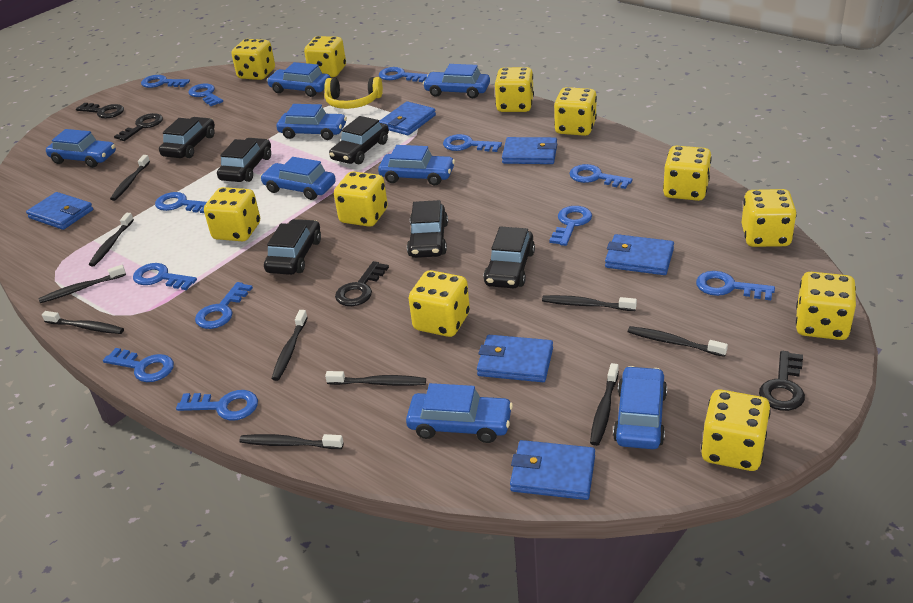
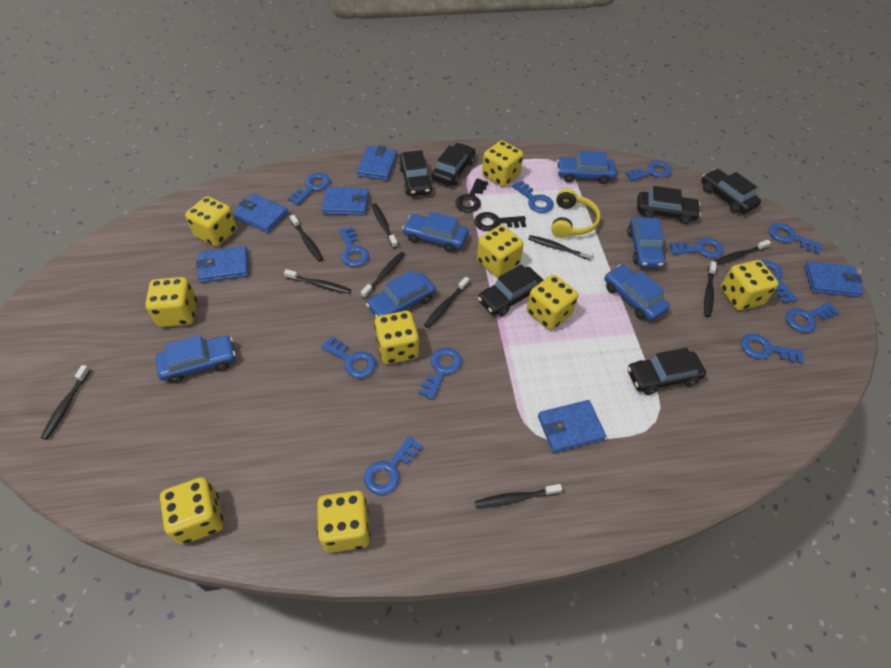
black key: [76,103,124,118] [114,113,163,141] [335,261,389,306] [759,351,805,411] = 4 -> [456,178,488,213] [474,212,526,231] = 2
blue car: [46,129,116,168] [260,157,336,200] [267,62,331,97] [276,104,347,140] [378,145,455,186] [406,383,513,443] [423,64,490,98] [613,366,667,449] = 8 -> [156,335,236,383] [366,270,436,317] [402,212,468,252] [557,151,616,184] [604,265,670,321] [627,217,666,268] = 6
yellow dice: [204,187,260,241] [231,39,275,80] [304,36,346,77] [334,171,388,227] [409,270,470,337] [495,67,534,112] [554,87,597,136] [663,146,712,201] [701,390,771,471] [741,189,797,247] [796,272,856,340] = 11 -> [145,277,197,327] [160,477,223,545] [185,196,237,247] [317,491,371,553] [374,311,420,364] [477,225,524,277] [482,141,523,187] [527,275,578,330] [720,260,779,310] = 9

